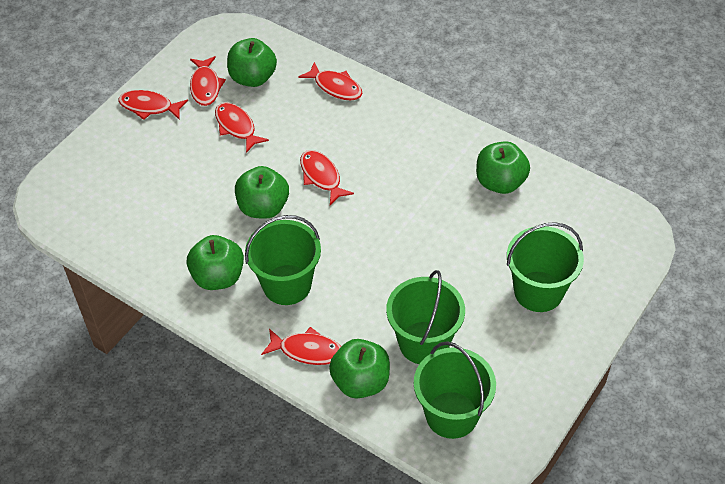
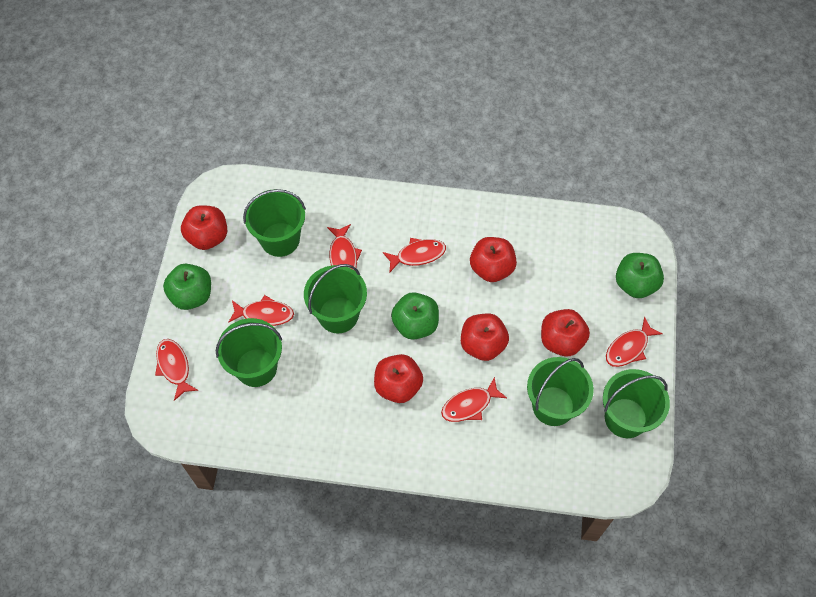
green apple: [187,235,244,290] [227,38,277,87] [235,166,289,219] [329,339,390,399] [476,141,530,194] = 5 -> [163,264,211,310] [391,292,439,340] [616,253,664,298] = 3
green bucket: [245,215,321,305] [386,270,465,364] [414,341,496,439] [507,222,584,312] = 4 -> [216,318,282,387] [243,189,306,257] [304,264,367,333] [527,357,594,426] [603,369,670,438] = 5
red apple: none = 0 -> [181,205,227,250] [374,354,423,403] [461,314,509,361] [470,237,517,282] [541,309,590,356] = 5

